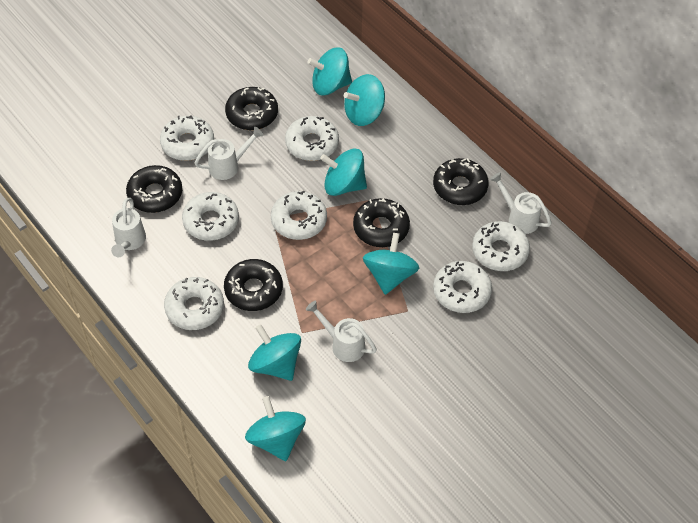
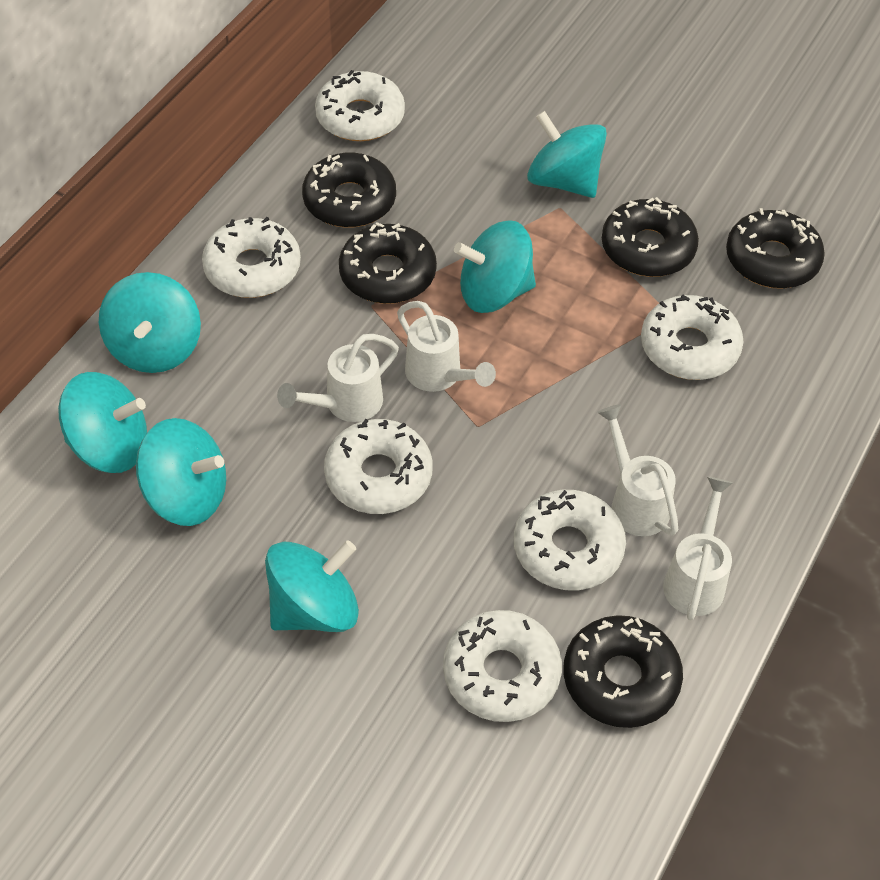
white donut: [160,116,214,161] [164,277,224,330] [182,192,239,241] [271,191,327,240] [285,116,339,161] [433,261,492,313] [472,221,530,271] = 7 -> [202,217,301,298] [315,70,405,141] [324,419,433,514] [443,610,562,722] [514,490,626,590] [641,294,744,380] = 6

